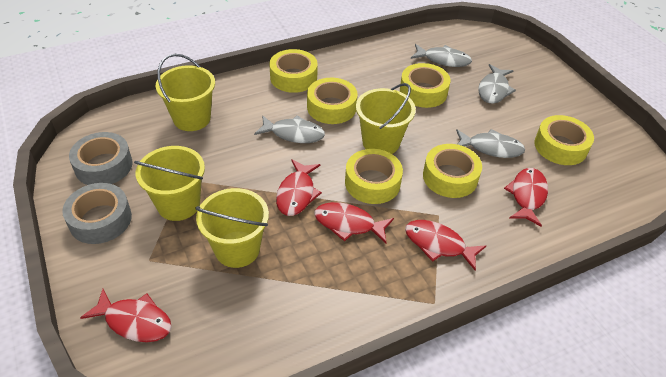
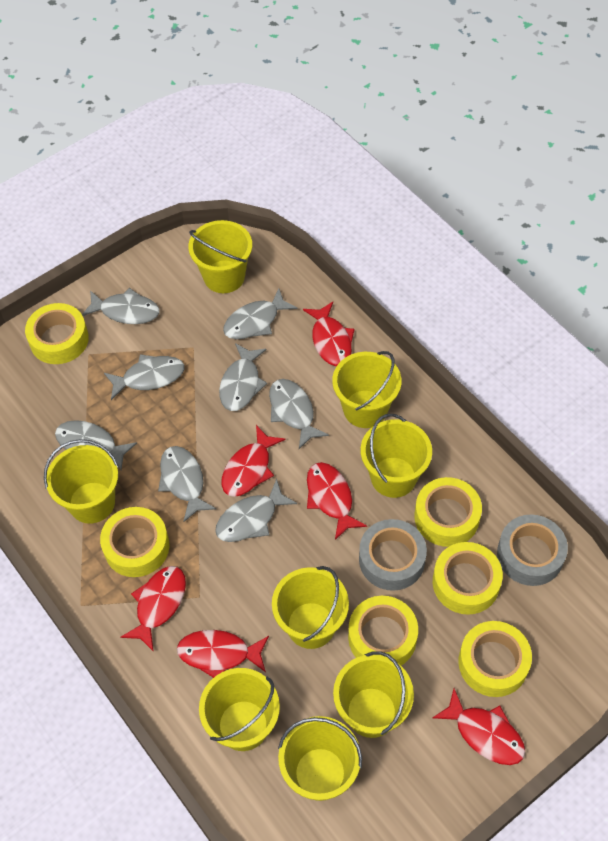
grey fish: [254,115,325,143] [411,44,472,67] [456,129,525,158] [478,64,516,104] = 4 -> [55,420,137,470] [82,288,159,324] [104,354,185,400] [158,446,216,522] [215,479,297,542] [219,343,267,411] [223,288,298,339] [269,379,329,449] = 8
red fish: [80,289,172,342] [276,159,322,216] [314,202,394,243] [405,220,486,270] [504,168,548,227] = 5 -> [120,566,186,652] [177,630,269,678] [222,425,285,497] [303,302,355,366] [307,462,367,540] [432,688,525,765] = 6
yellow bucket: [134,146,205,221] [156,54,215,131] [195,188,269,268] [356,83,416,154] = 4 -> [44,439,118,524] [188,220,252,293] [199,668,280,751] [272,566,349,649] [278,716,362,801] [332,351,401,428] [333,651,414,738] [361,414,432,498] = 8

